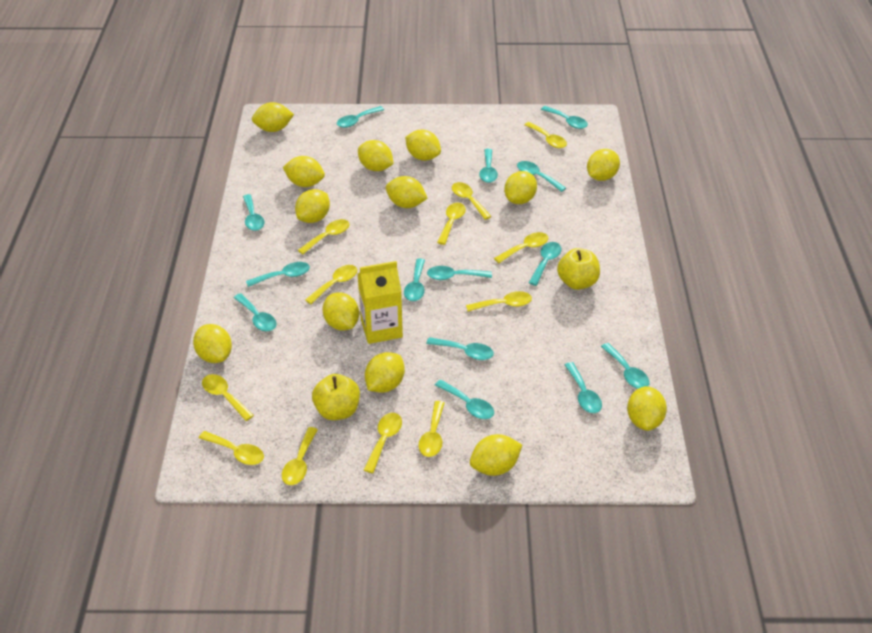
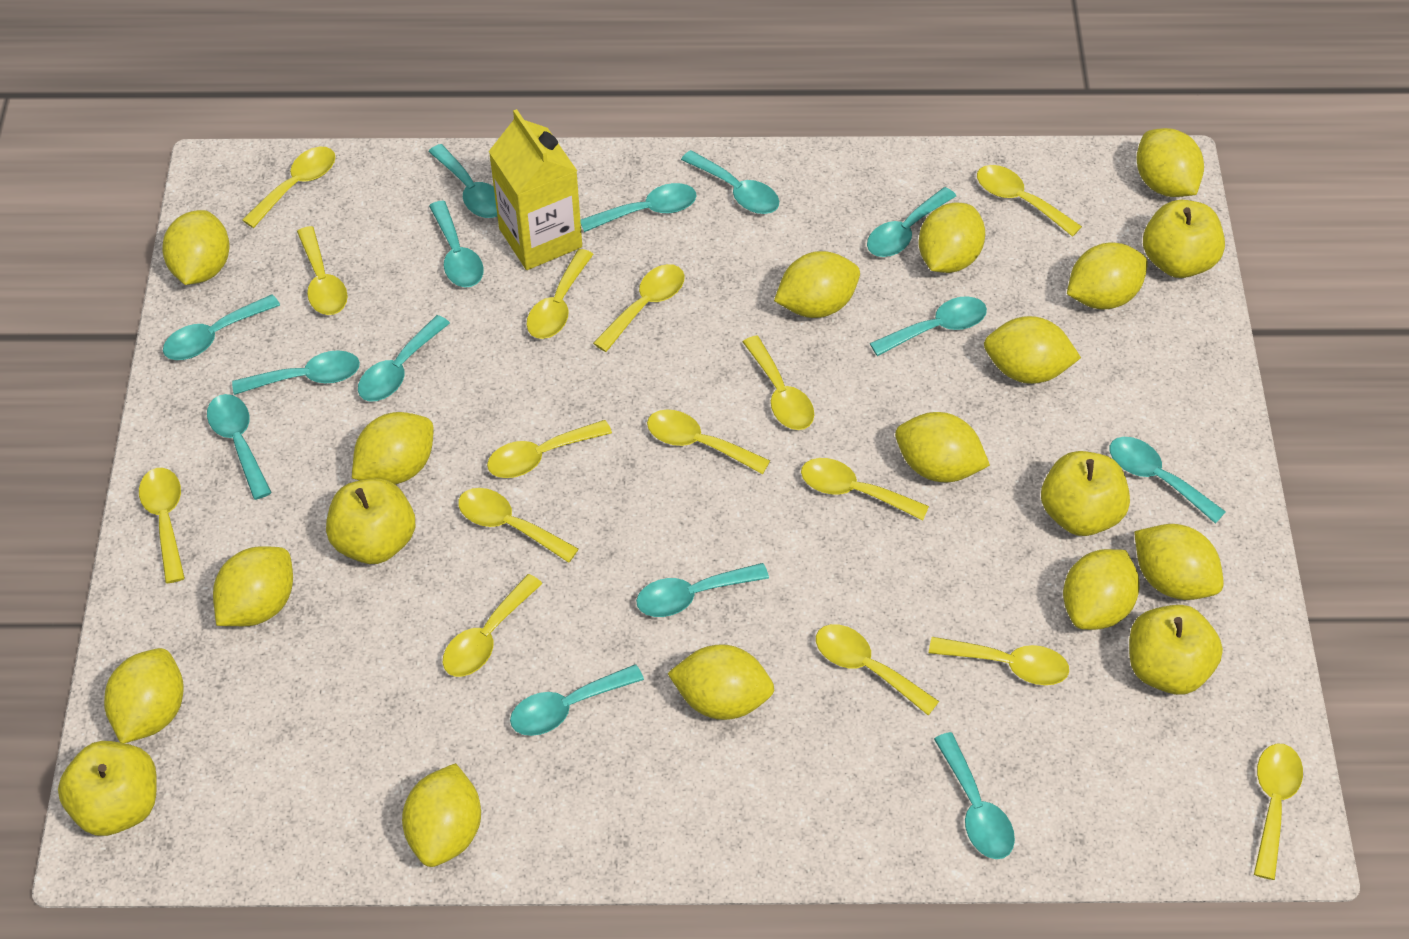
yellow apple: [312,374,360,420] [557,248,600,290] = 2 -> [58,741,157,836] [326,478,415,564] [1041,451,1130,536] [1129,605,1223,695] [1143,200,1225,278] = 5
yellow lemon: [193,324,232,363] [252,102,294,132] [283,156,325,187] [295,189,330,223] [322,292,359,331] [358,140,393,171] [365,352,405,393] [386,176,428,208] [405,130,441,161] [470,434,522,476] [504,171,537,204] [587,149,620,181] [627,386,667,431] = 13 -> [104,648,184,743] [162,210,229,285] [213,546,293,626] [352,412,434,484] [402,763,481,867] [667,644,774,720] [774,251,860,318] [895,412,990,482] [919,202,985,273] [984,316,1081,384] [1063,549,1139,630] [1067,242,1148,309] [1134,524,1224,600] [1136,128,1204,197] = 14
yellow spoon: [199,431,264,465] [202,374,254,421] [282,427,318,485] [298,219,350,254] [305,265,357,304] [364,413,402,473] [418,401,445,457] [437,203,466,245] [452,182,492,220] [466,291,532,312] [494,232,548,263] [524,122,567,148] = 12 -> [139,468,185,583] [242,147,335,228] [297,226,348,315] [443,574,543,677] [458,488,578,563] [487,420,612,478] [527,249,594,339] [593,264,685,352] [647,409,770,474] [743,336,814,430] [801,458,929,521] [816,624,939,716] [929,637,1069,685] [977,165,1082,237] [1254,744,1303,880] = 15

